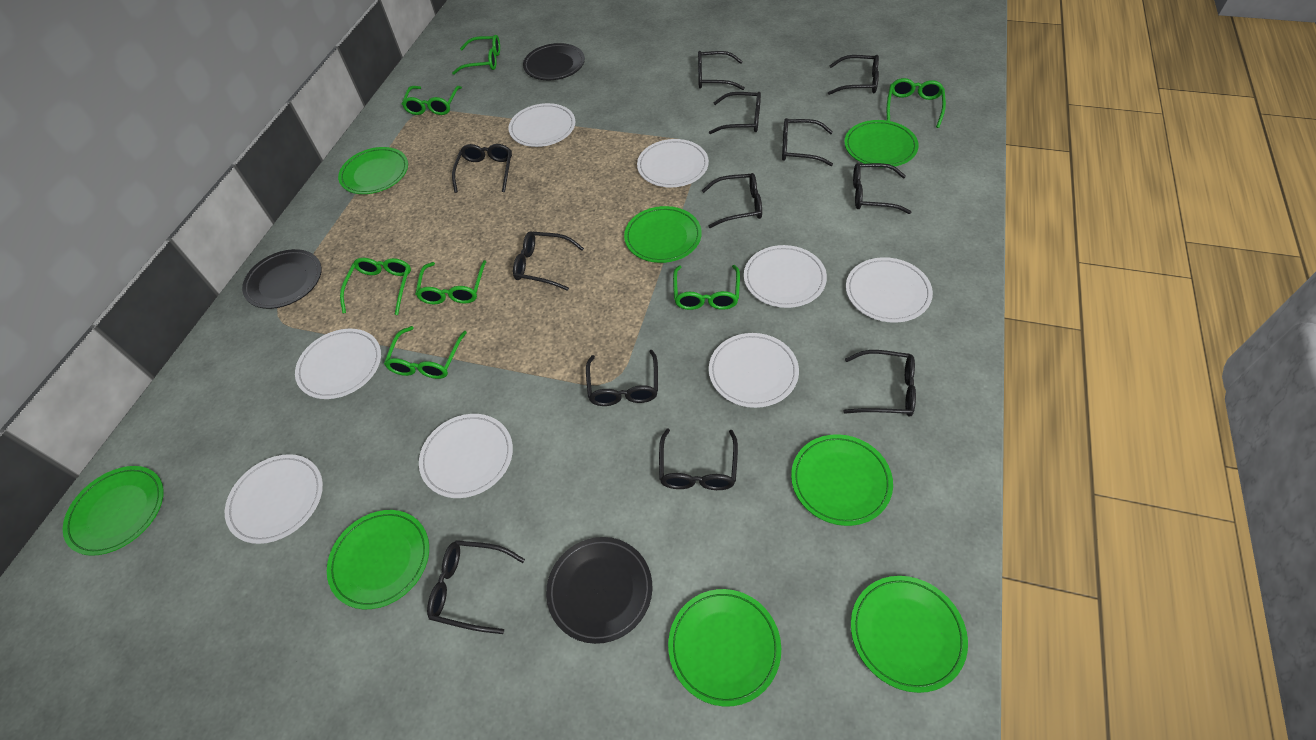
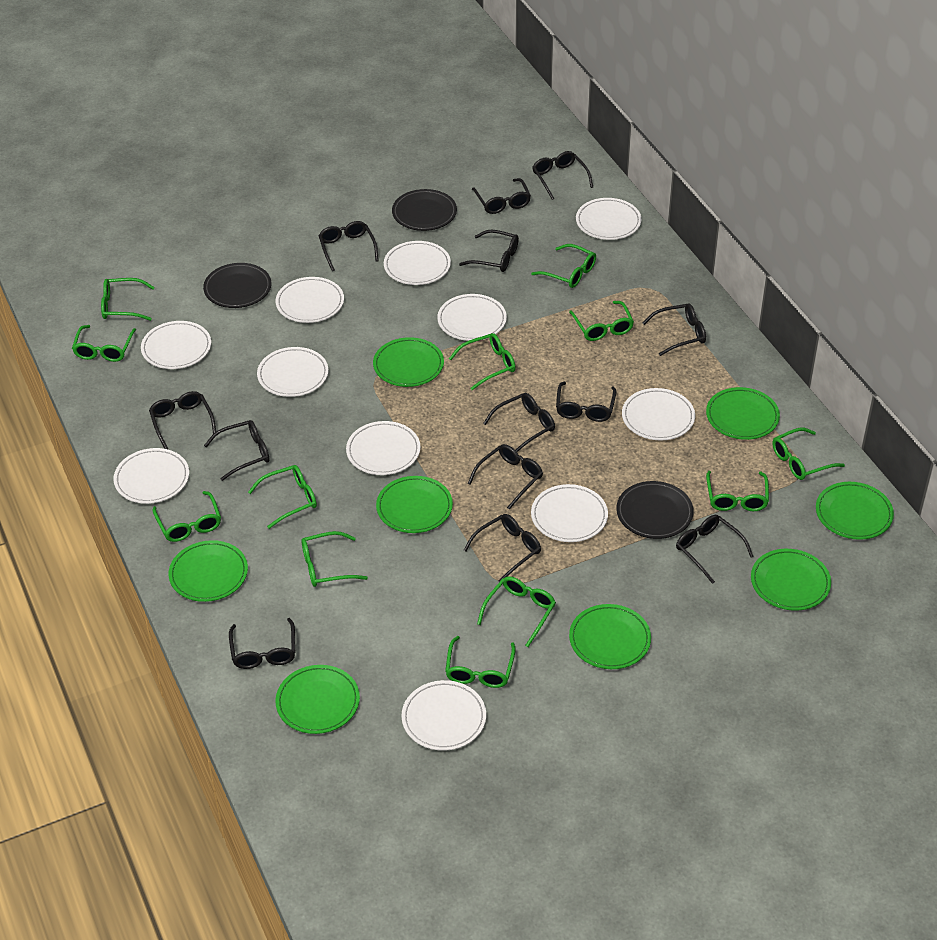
black glasses: [427,540,525,634] [452,144,512,193] [513,231,584,291] [586,350,658,406] [659,428,738,490] [698,51,745,90] [702,173,762,228] [709,92,761,134] [782,118,833,166] [828,55,879,95] [843,350,916,416] [853,163,911,214] = 12 -> [149,391,216,449] [204,420,269,481] [229,618,295,669] [318,221,379,271] [459,230,519,272] [464,514,541,582] [468,444,543,510] [472,178,531,214] [483,393,555,452] [532,151,593,200] [556,382,616,422] [643,303,706,356] [676,515,754,584] = 13
green glasses: [340,258,411,315] [384,326,467,379] [402,86,462,115] [415,260,486,304] [452,35,500,75] [673,265,740,310] [887,78,946,128] = 7 -> [72,325,136,362] [101,278,155,321] [153,491,221,542] [248,465,317,529] [301,531,368,587] [445,636,516,688] [449,333,516,390] [477,576,556,647] [531,244,596,288] [569,301,634,341] [706,471,769,511] [772,428,845,480] = 12
white plate: [225,454,323,544] [295,329,381,399] [419,414,513,498] [508,103,575,147] [637,139,709,187] [709,333,799,408] [744,245,827,308] [846,257,933,323] = 8 -> [114,448,189,504] [141,321,211,369] [257,347,328,397] [276,277,344,323] [346,421,420,475] [384,241,451,285] [401,680,486,751] [437,294,507,341] [531,484,608,542] [576,198,641,240] [622,388,695,441] = 11

